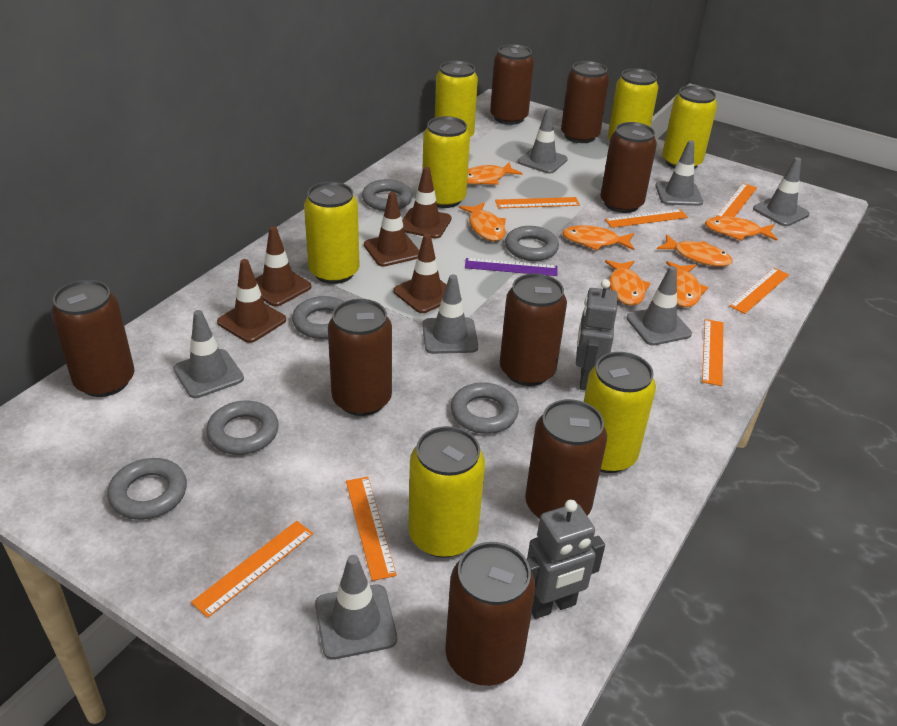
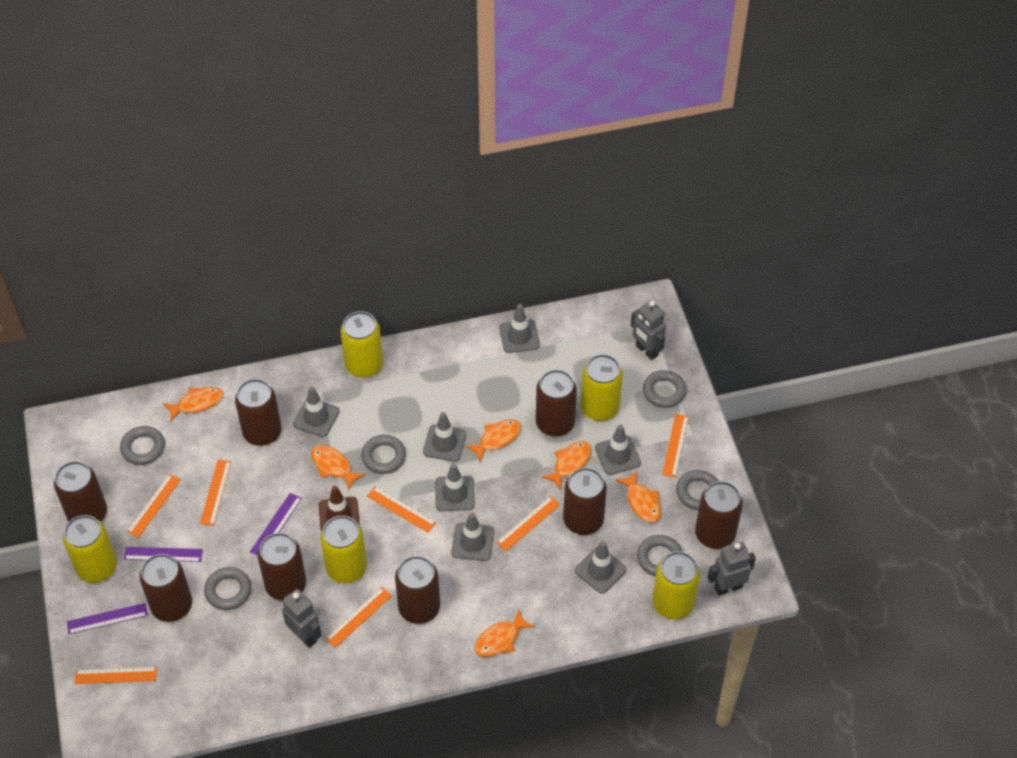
brown traffic cone: [217,259,286,343] [255,226,311,307] [364,192,419,267] [393,234,447,313] [402,167,452,239] = 5 -> [319,486,360,531] = 1
grey robot: [526,500,605,619] [576,279,618,390] = 2 -> [282,589,322,648] [631,300,666,360] [708,541,756,596] = 3
orange fish: [459,202,506,241] [467,162,523,185] [562,225,634,251] [605,260,651,306] [657,234,732,266] [666,261,708,307] [705,216,777,241] = 7 -> [163,387,223,422] [311,445,366,490] [465,419,521,462] [474,609,535,657] [541,441,592,490] [615,471,661,523] = 6
purple ruler: [465,258,558,276] = 1 -> [67,603,148,634] [124,547,203,562] [250,493,302,555] = 3
yellow can: [304,182,359,284] [408,426,485,558] [422,116,470,208] [435,61,478,137] [584,352,656,473] [608,68,658,140] [662,85,717,169] = 7 -> [63,515,117,583] [320,516,367,583] [340,311,383,378] [581,354,623,421] [653,552,700,619] = 5

